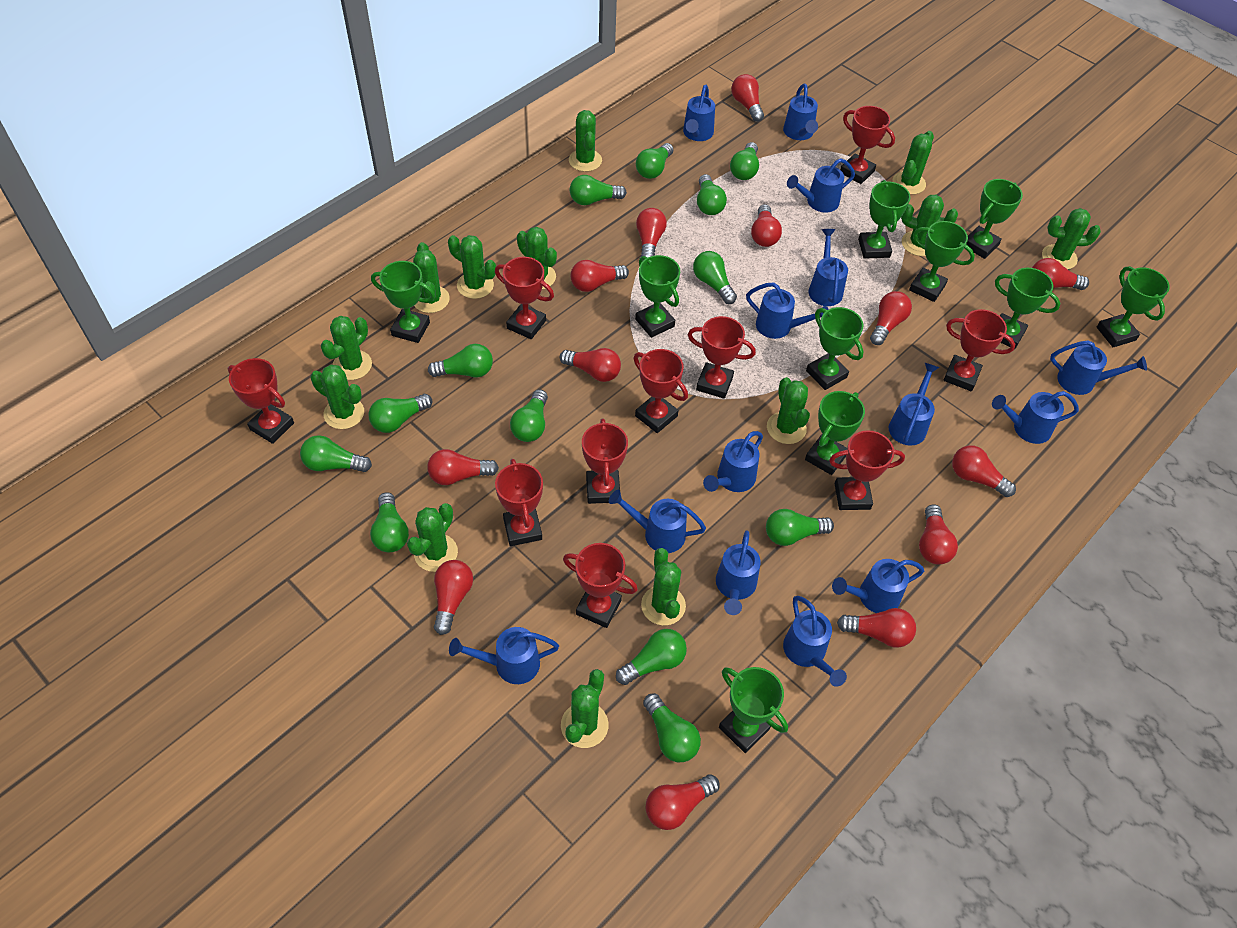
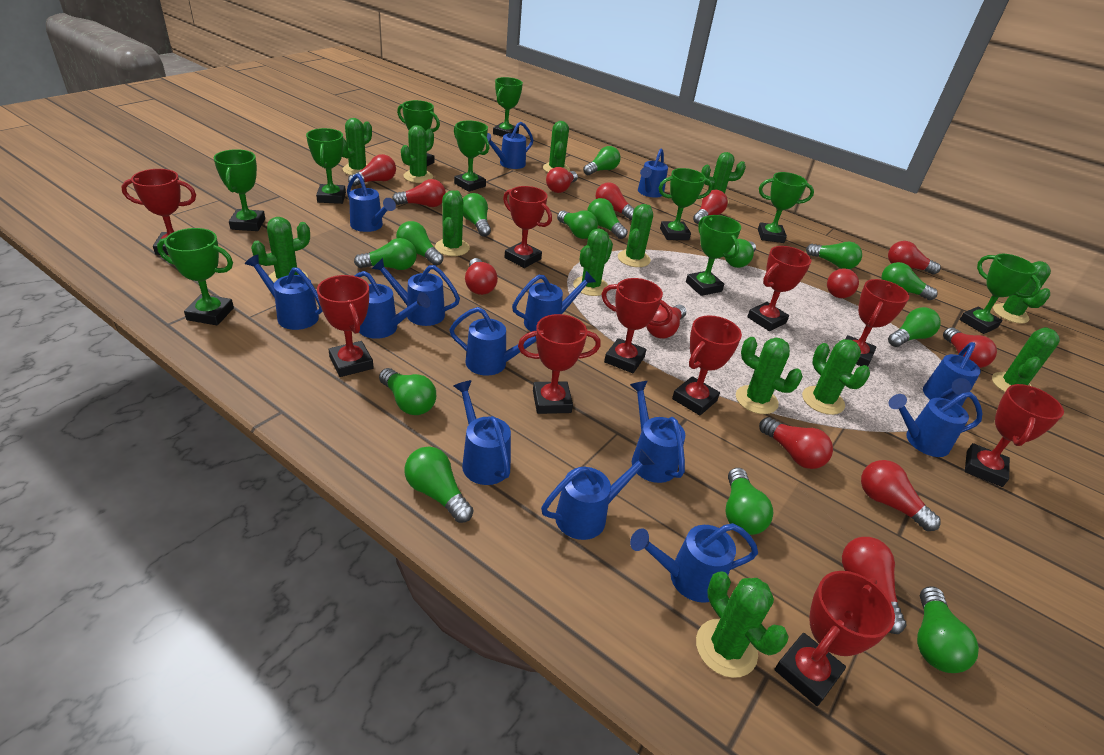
green light bulb: [300,435,372,472] [368,394,432,433] [370,492,409,552] [428,344,493,378] [510,389,548,442] [570,175,627,205] [616,629,687,685] [636,143,673,179] [643,693,701,762] [693,251,737,304] [697,174,727,215] [730,142,759,180] [766,509,834,546] = 13 -> [354,238,417,270] [379,368,436,415] [396,221,443,266] [405,447,473,523] [463,193,491,237] [557,210,598,239] [583,146,621,175] [587,198,628,239] [725,239,756,268] [726,468,773,535] [806,242,862,269] [881,262,938,300] [888,307,941,347] [917,586,979,673] = 14

